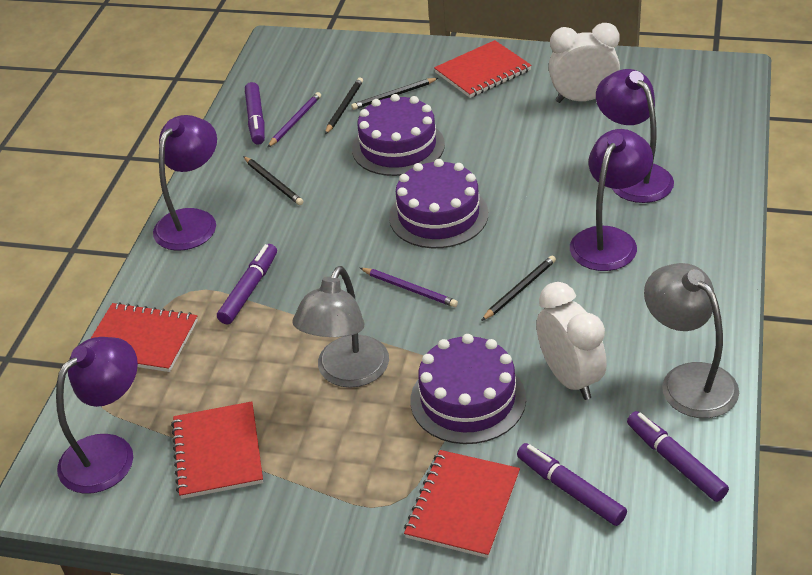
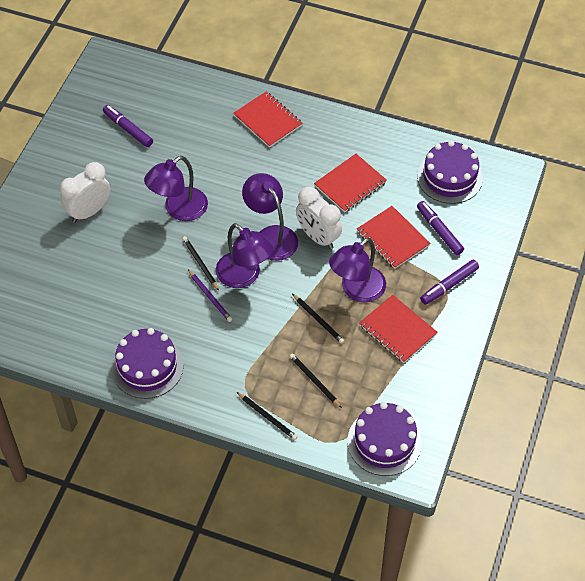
grey lamp: [292,266,389,388] [644,263,739,418] = 2 -> none = 0
purple marker: [217,244,277,324] [245,82,265,145] [517,443,627,526] [627,411,729,502] = 4 -> [103,105,153,147] [417,201,464,255] [420,260,479,305] = 3
purple pencil: [267,92,321,148] [360,268,458,307] = 2 -> [188,270,232,322] = 1

